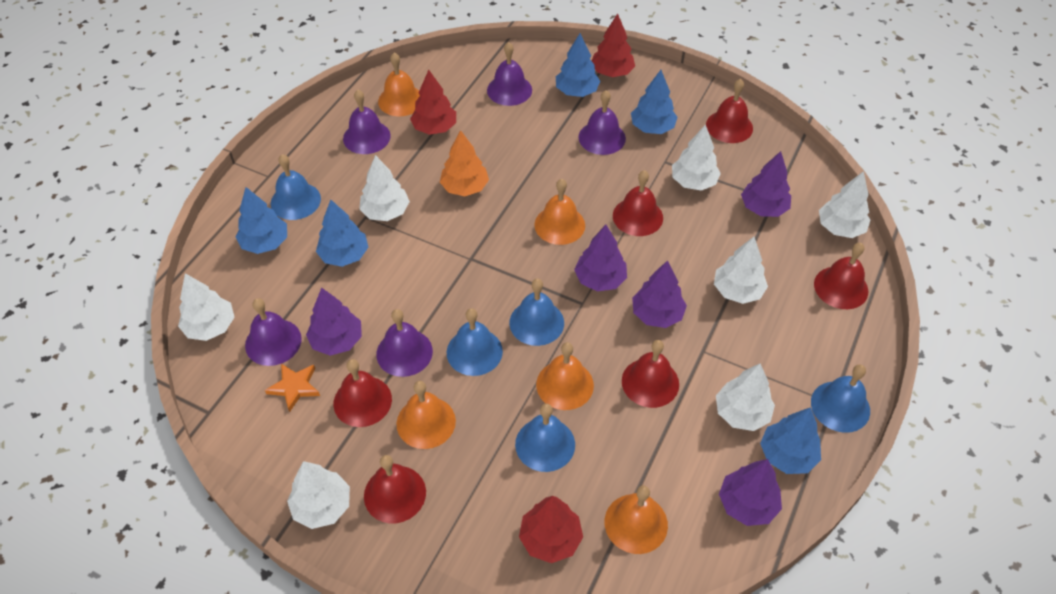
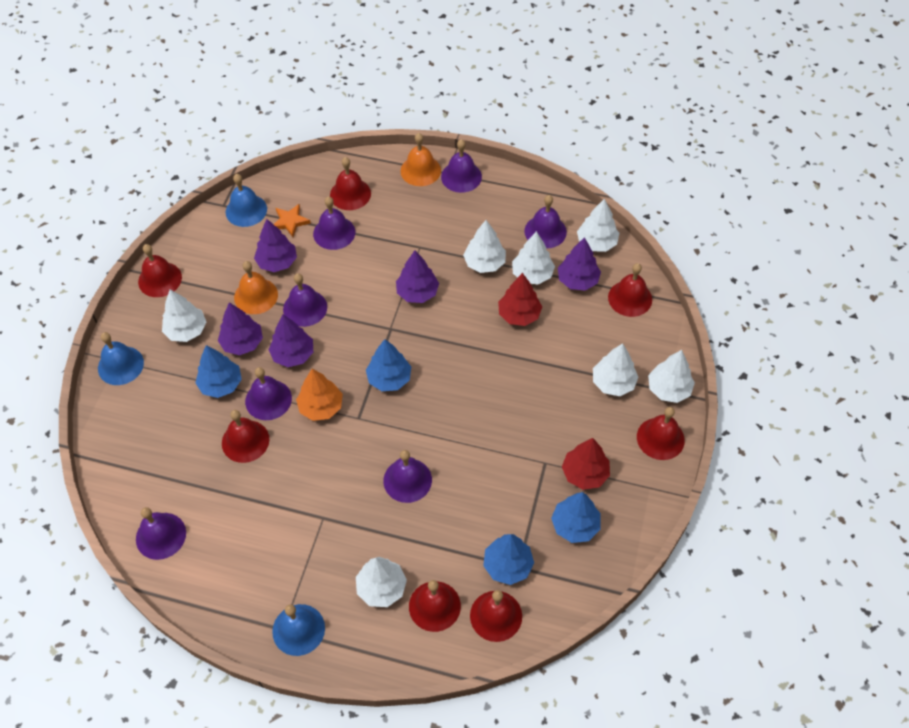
blue bell: [271,154,321,220] [447,308,503,376] [509,279,564,346] [515,404,575,472] [811,365,870,433] = 5 -> [98,332,144,385] [226,174,267,227] [272,604,325,656] = 3
blue tree: [236,187,287,254] [316,200,368,267] [556,33,600,97] [631,70,678,134] [760,407,821,474] = 5 -> [195,345,242,398] [366,339,411,391] [483,534,534,585] [551,492,601,543] = 4
orange bell: [378,53,420,117] [396,381,456,449] [534,179,585,245] [536,342,594,410] [605,485,668,554] = 5 -> [234,261,278,314] [401,133,441,186] = 2
purple bell: [245,298,302,366] [343,90,391,154] [376,309,433,377] [487,42,532,106] [578,90,626,155] = 5 -> [136,507,186,560] [245,367,292,420] [283,273,327,327] [313,197,355,250] [383,450,432,503] [441,139,482,193] [524,195,567,248] = 7
red bell: [334,359,392,427] [364,455,426,523] [613,170,663,236] [622,340,679,408] [706,79,753,143] [814,243,868,309] = 6 -> [138,244,182,297] [222,410,269,463] [330,157,371,210] [409,580,461,632] [470,590,522,642] [608,263,652,317] [637,407,685,460] = 7
red tree: [410,70,456,135] [519,496,583,563] [592,13,635,77] = 3 -> [498,273,542,326] [562,438,610,490] = 2

